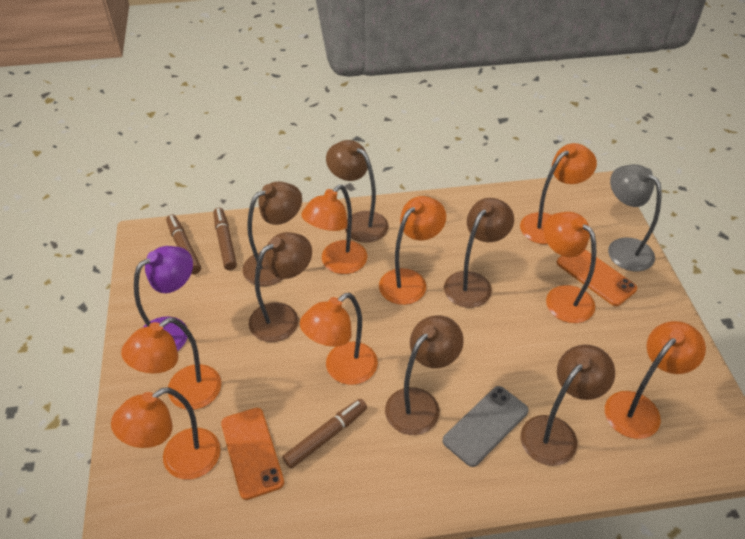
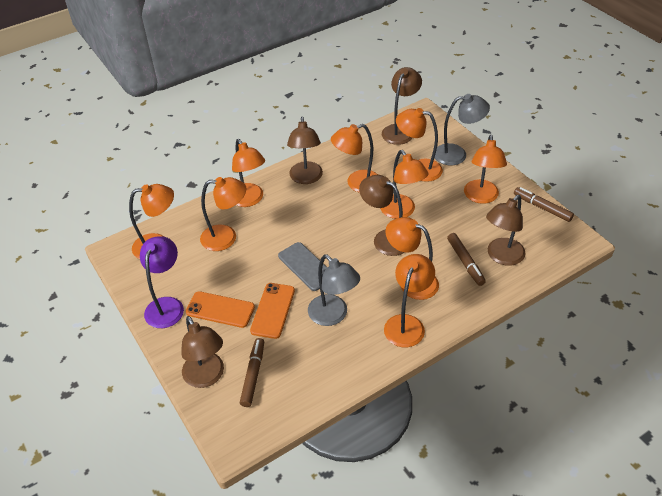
brown lamp: [242,181,302,286] [249,232,312,342] [326,140,389,243] [385,315,464,435] [444,198,514,308] [521,345,615,466] = 6 -> [181,316,224,388] [287,117,323,184] [359,175,405,256] [382,67,422,145] [486,195,526,266] = 5
grey lamp: [608,164,662,271] = 1 -> [308,254,360,326] [434,94,490,165] = 2
orange lamp: [111,387,221,479] [121,318,221,410] [300,293,378,385] [301,185,367,274] [379,196,446,305] [520,143,597,244] [544,212,596,323] [605,321,706,439] = 8 -> [129,184,174,259] [200,177,247,251] [232,139,265,207] [331,124,378,193] [380,150,428,219] [384,254,435,347] [386,217,439,300] [396,108,443,182] [464,135,507,204] = 9

